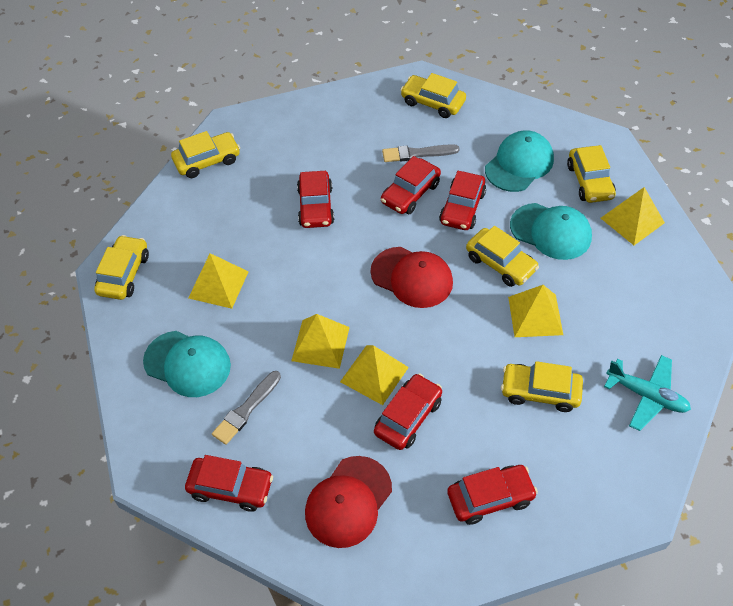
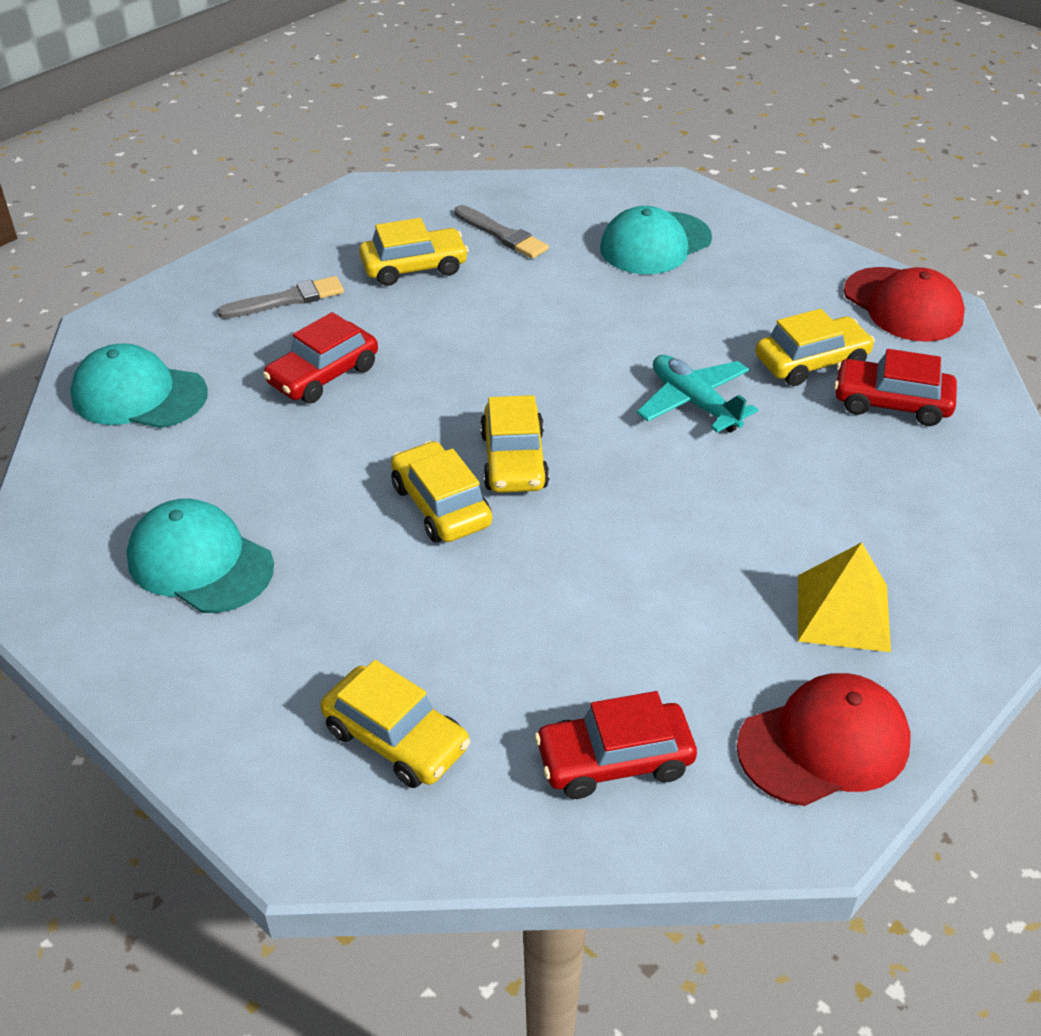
red car: [185,455,273,512] [297,171,334,228] [374,373,442,450] [381,156,441,214] [439,171,486,230] [447,465,538,525] = 6 -> [263,312,378,404] [534,691,697,799] [834,349,957,426] = 3
yellow car: [94,235,149,300] [171,131,240,178] [400,73,466,118] [466,226,539,287] [501,361,583,412] [567,145,616,203] = 6 -> [320,660,470,788] [359,218,469,286] [391,441,492,542] [480,395,549,493] [756,309,875,386] = 5
yellow pyramid: [188,253,249,309] [291,314,350,369] [340,345,409,405] [508,285,563,337] [601,187,665,245] = 5 -> [798,542,891,652] = 1

